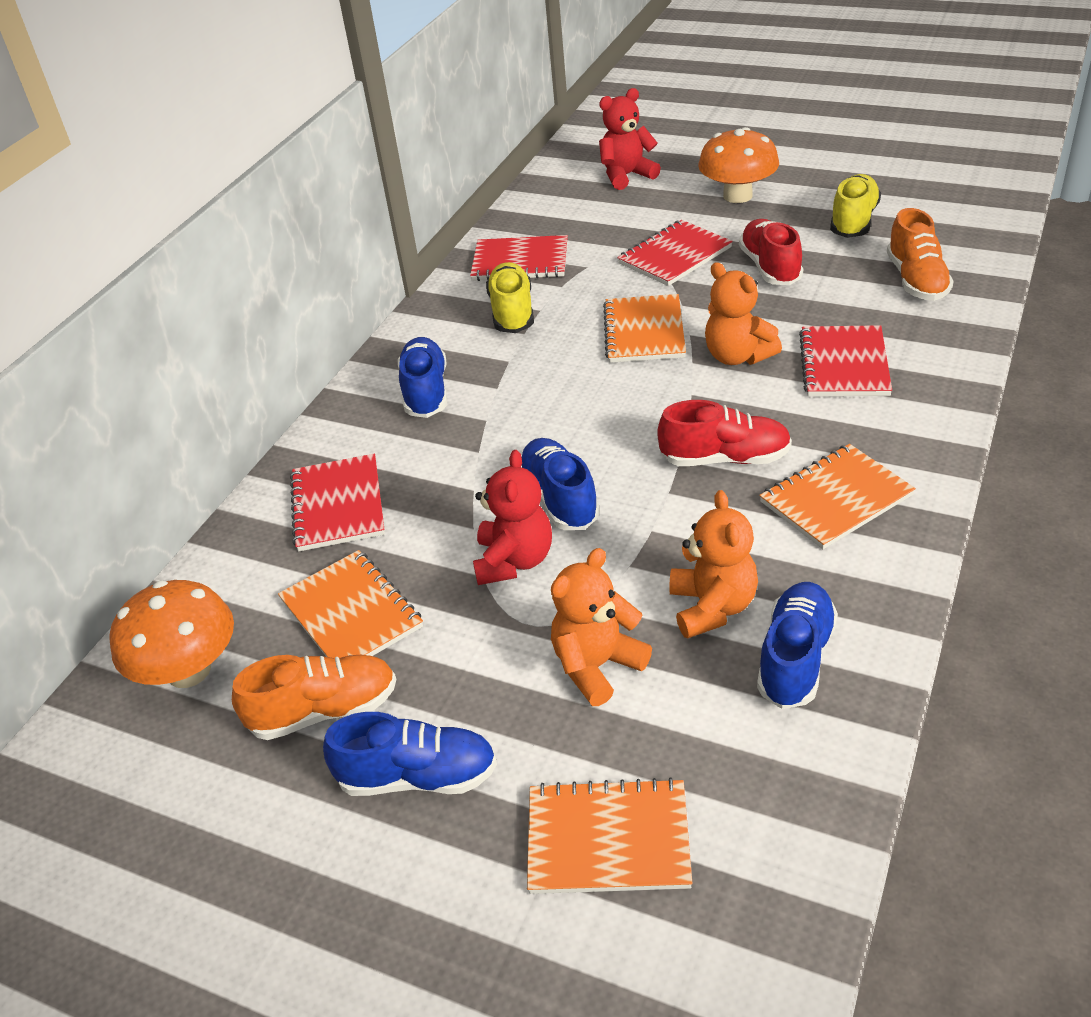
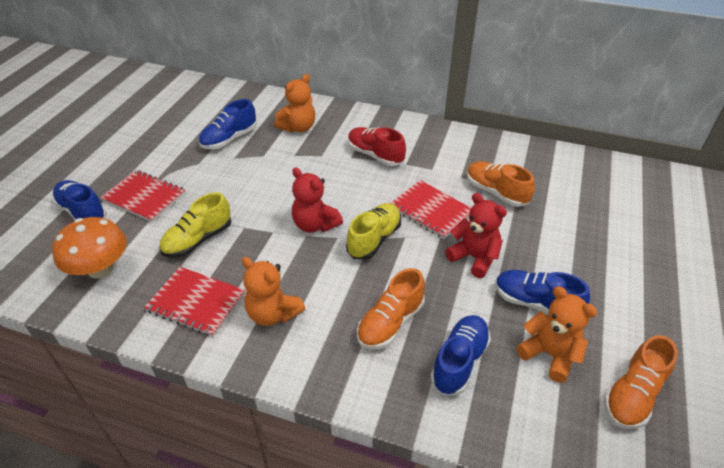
orange mushroom: [110,580,234,688] [698,127,779,203] = 2 -> [52,217,127,278] = 1
orange notebook: [278,550,423,658] [527,777,692,894] [603,294,686,363] [759,444,916,549] = 4 -> none = 0
orange shoe: [232,655,397,740] [887,208,954,301] = 2 -> [357,268,425,349] [467,161,535,207] [604,335,677,429] = 3
red notebook: [290,453,385,552] [470,235,568,281] [617,220,733,286] [799,325,892,396] = 4 -> [100,170,186,222] [144,267,245,337] [391,180,471,239] = 3
red shoe: [657,400,792,466] [739,219,803,285] = 2 -> [348,127,406,166] = 1

